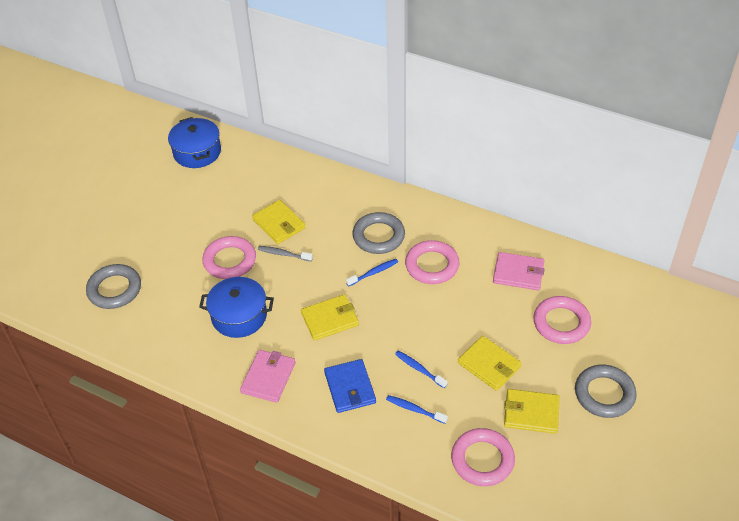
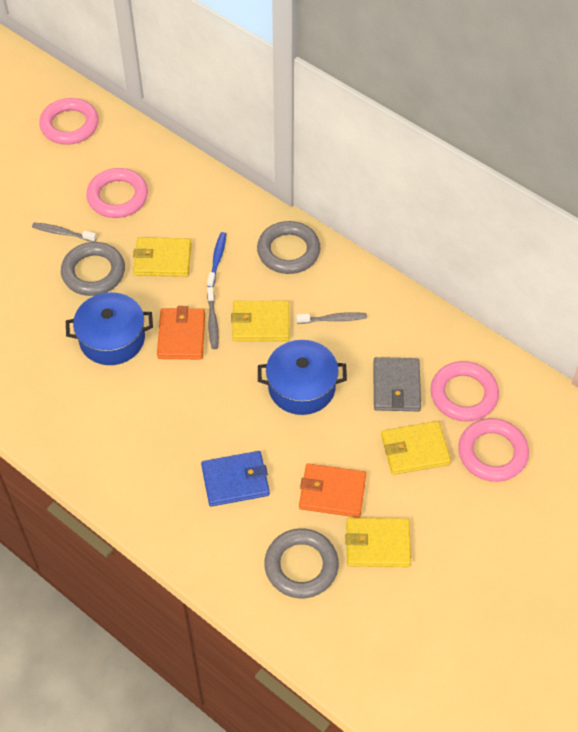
blue toothbrush: [346,259,398,286] [386,395,448,424] [395,351,447,388] = 3 -> [207,232,226,287] = 1
grey toothbrush: [258,246,313,261] = 1 -> [32,223,97,242] [207,287,219,349] [296,312,367,324] = 3
grey wallet: none = 0 -> [373,357,421,411] = 1
orange wallet: none = 0 -> [157,306,205,359] [299,463,366,518] = 2
pink wallet: [240,350,295,403] [493,252,545,290] = 2 -> none = 0

